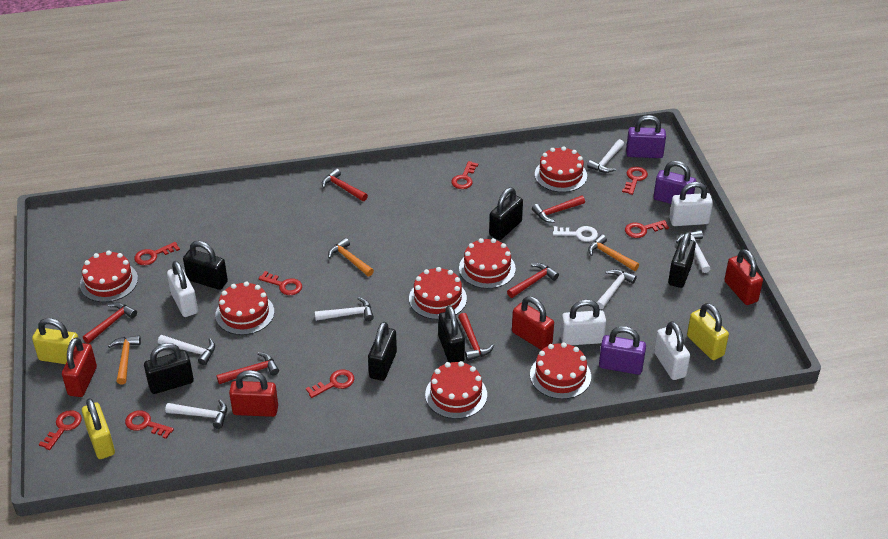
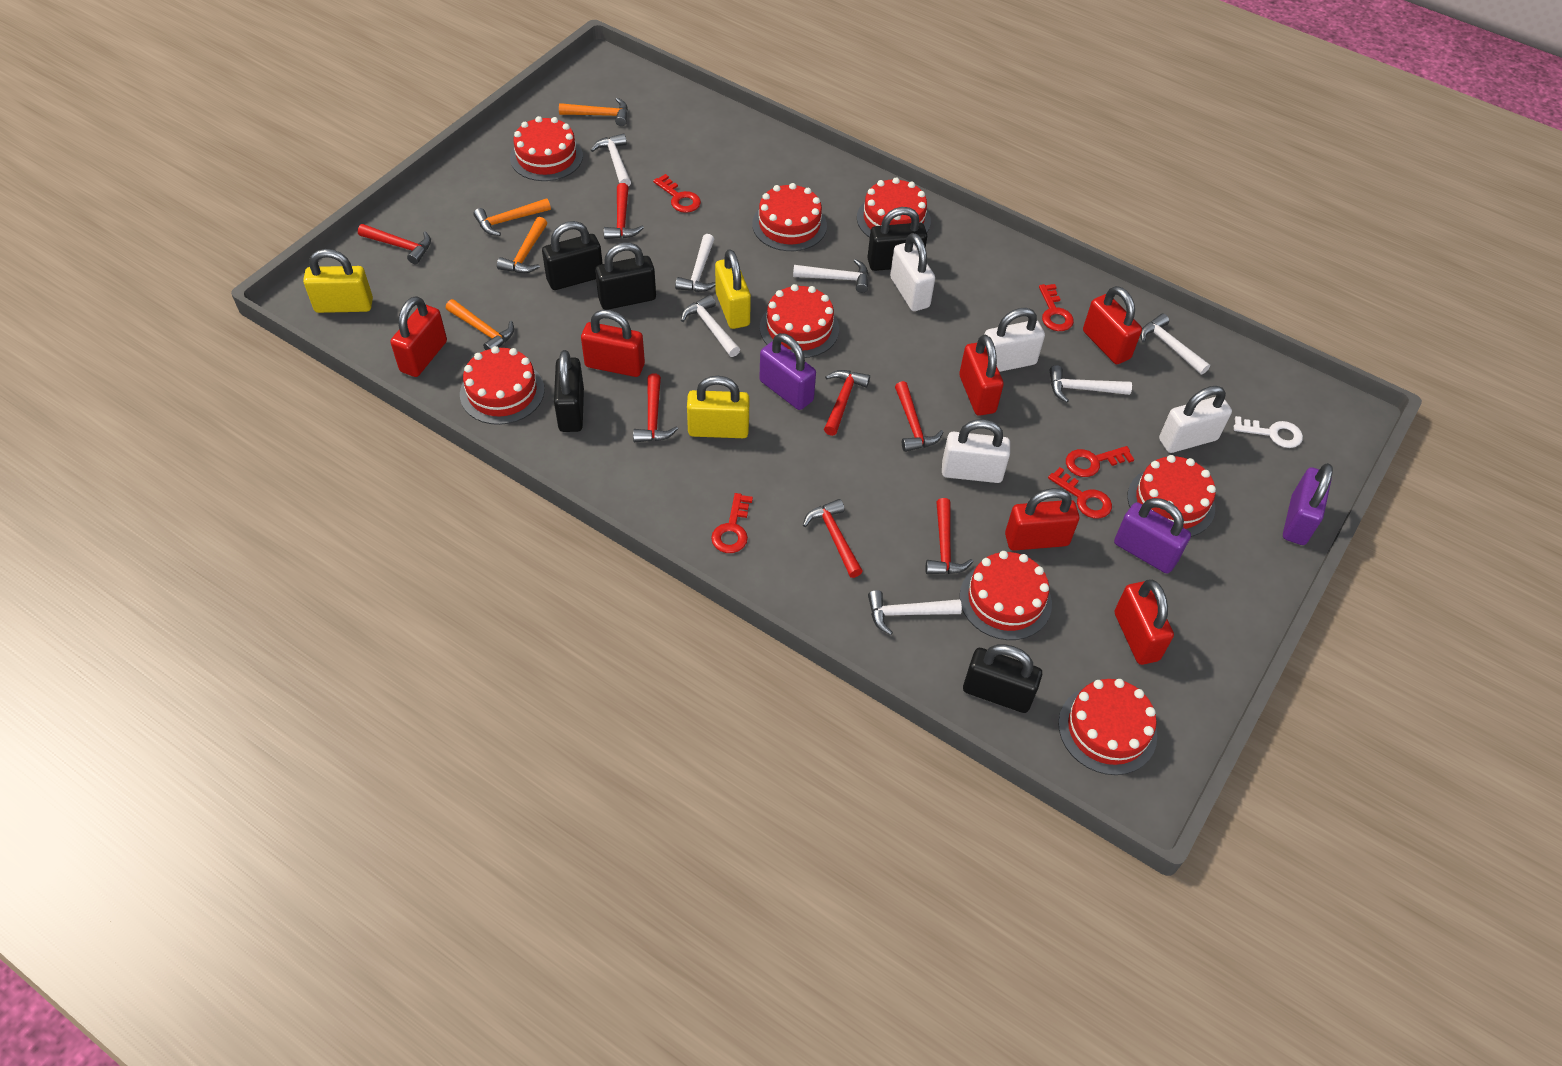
black padlock: [144,343,194,394] [183,241,228,290] [368,322,397,381] [438,305,465,363] [489,187,523,240] [668,232,696,288] = 6 -> [542,221,603,290] [554,350,584,432] [595,242,656,310] [867,207,927,271] [963,644,1042,713] = 5
orange hammer: [108,336,141,384] [328,238,374,277] [588,234,639,271] = 3 -> [446,299,514,350] [473,198,551,236] [497,217,547,273] [559,98,628,126] = 4
red cake: [80,251,138,302] [215,282,274,335] [409,267,467,320] [425,361,487,419] [459,238,516,289] [530,342,591,399] [535,146,587,192] = 7 -> [460,346,545,425] [510,116,583,181] [752,183,827,251] [760,284,839,358] [857,178,931,238] [959,551,1052,640] [1058,679,1157,775] [1127,455,1216,537] = 8
red hammer: [83,302,137,344] [216,352,279,384] [322,168,368,201] [458,313,494,361] [507,263,559,298] [532,196,585,223] = 6 -> [358,224,431,264] [604,183,644,239] [633,373,678,442] [803,499,863,578] [824,370,870,436] [895,381,944,452] [926,498,973,574] = 7
red key: [39,410,82,450] [125,410,174,439] [134,242,180,265] [258,271,302,295] [306,370,354,398] [451,161,478,189] [622,167,648,195] [625,220,669,238] = 8 -> [653,174,701,213] [711,493,753,553] [1039,284,1074,331] [1048,467,1112,519] [1066,446,1134,477] = 5
red padlock: [62,337,97,397] [229,370,278,417] [512,296,554,350] [724,249,763,305] = 4 -> [390,296,447,377] [581,310,645,377] [959,335,1004,416] [1005,488,1079,551] [1083,286,1142,364] [1115,580,1174,665] = 6
white hammer: [158,335,215,365] [165,400,227,429] [315,297,374,321] [587,139,624,173] [596,269,637,309] [676,230,710,273] = 6 -> [591,133,631,187] [675,234,716,292] [681,295,740,357] [793,259,869,293] [868,590,962,635] [1049,365,1132,403] [1140,314,1210,375] = 7

